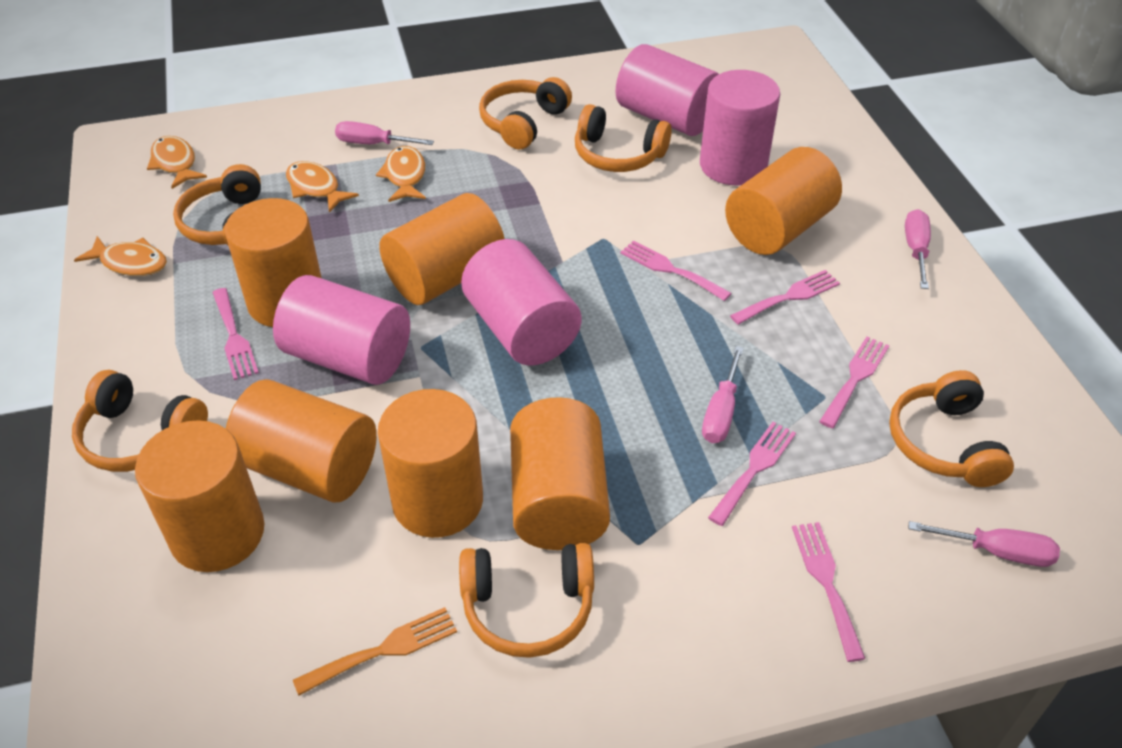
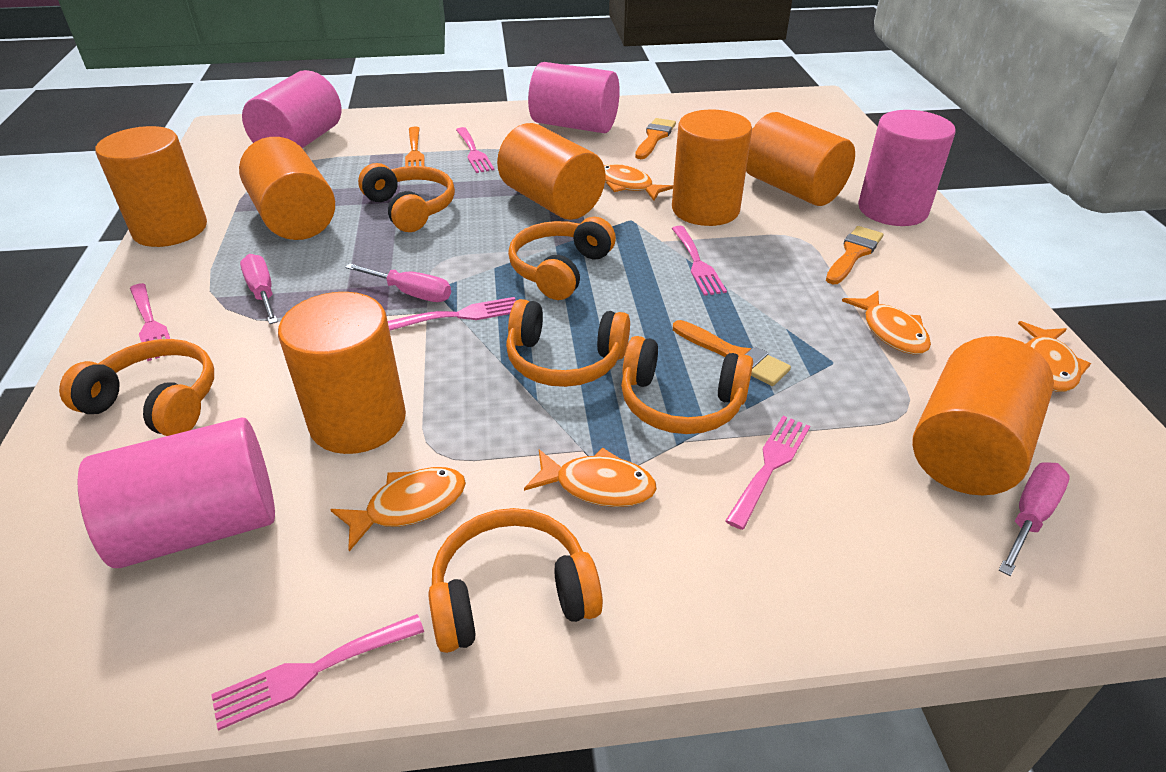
orange brush: none = 0 -> [635,118,676,159] [673,320,791,386] [826,226,884,284] = 3
orange fish: [74,236,167,276] [147,136,207,189] [286,161,359,213] [376,146,426,202] = 4 -> [330,467,466,551] [524,448,657,507] [604,164,673,201] [842,291,931,355] [1018,321,1091,392] = 5
pink screwdriver: [335,121,434,145] [702,346,744,443] [905,209,931,289] [909,521,1060,567] = 4 -> [240,254,278,324] [345,263,451,302] [999,462,1070,576] = 3

